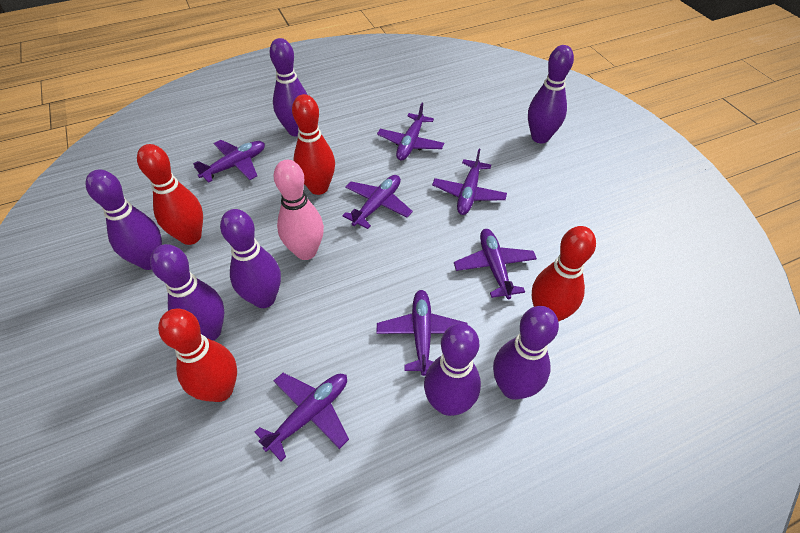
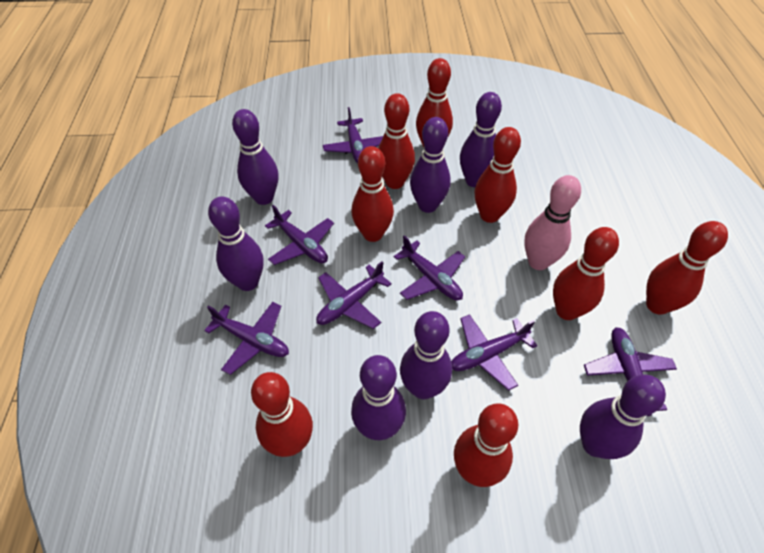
red bowling pin: [137,144,203,245] [158,309,237,402] [292,94,335,195] [532,226,596,322] = 4 -> [251,372,313,457] [351,146,394,242] [378,93,415,189] [416,58,453,148] [454,403,518,487] [474,127,521,223] [553,227,619,320] [646,221,728,315] = 8

